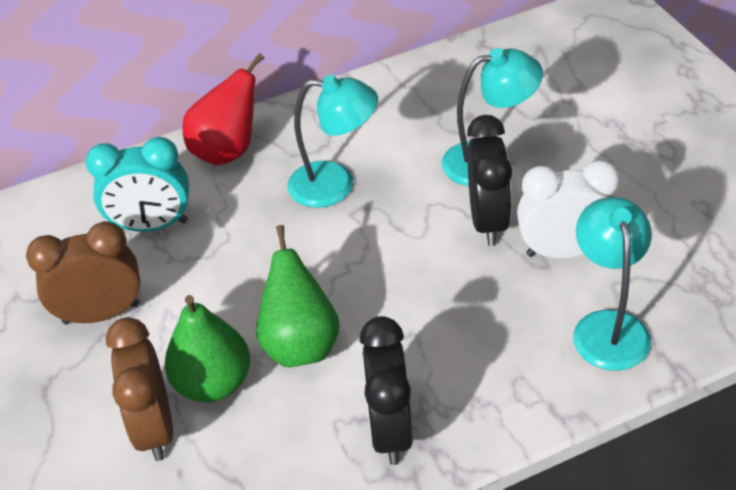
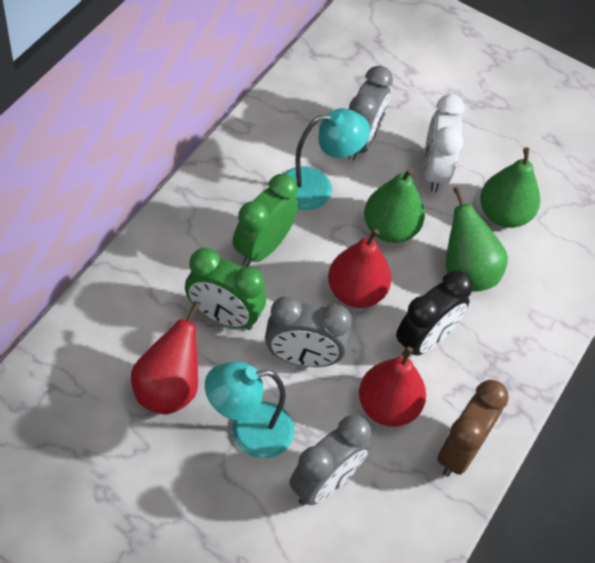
black clock: [360,316,413,465] [467,115,512,246] = 2 -> [396,270,472,356] = 1
brown clock: [26,221,141,325] [106,317,173,461] = 2 -> [437,380,509,477] = 1
green clock: none = 0 -> [185,247,266,330] [233,174,298,267] = 2
green pear: [164,295,250,402] [256,225,340,367] = 2 -> [364,168,425,243] [446,186,508,292] [480,147,540,228] = 3
grey clock: none = 0 -> [265,296,352,367] [290,415,371,505] [349,66,393,160] = 3
red pear: [182,53,264,166] = 1 -> [131,301,200,415] [328,229,391,308] [359,347,426,427] = 3
turquoise clock: [86,137,189,232] = 1 -> none = 0
turquoise lamp: [288,75,378,208] [442,48,543,186] [573,197,652,371] = 3 -> [205,361,294,458] [284,108,370,210] = 2

